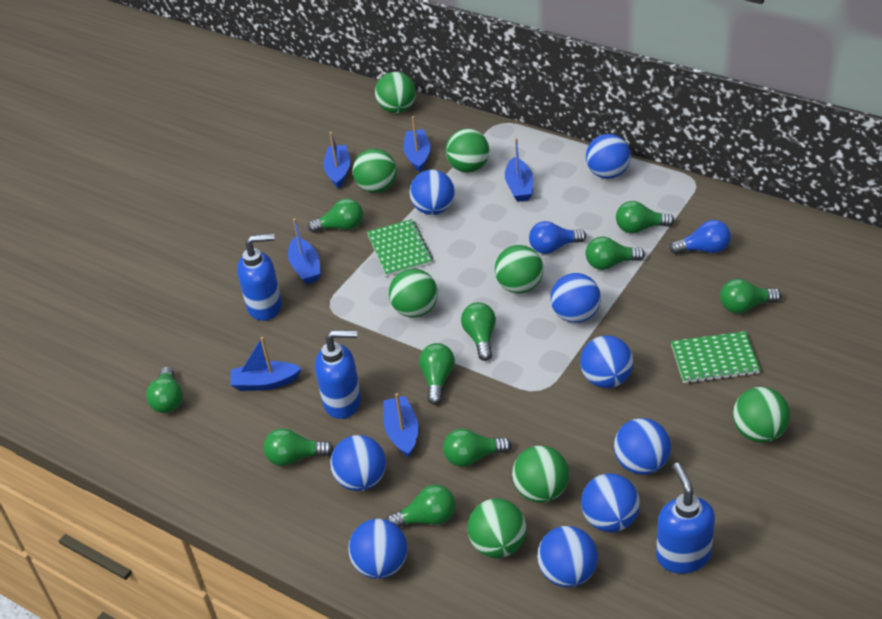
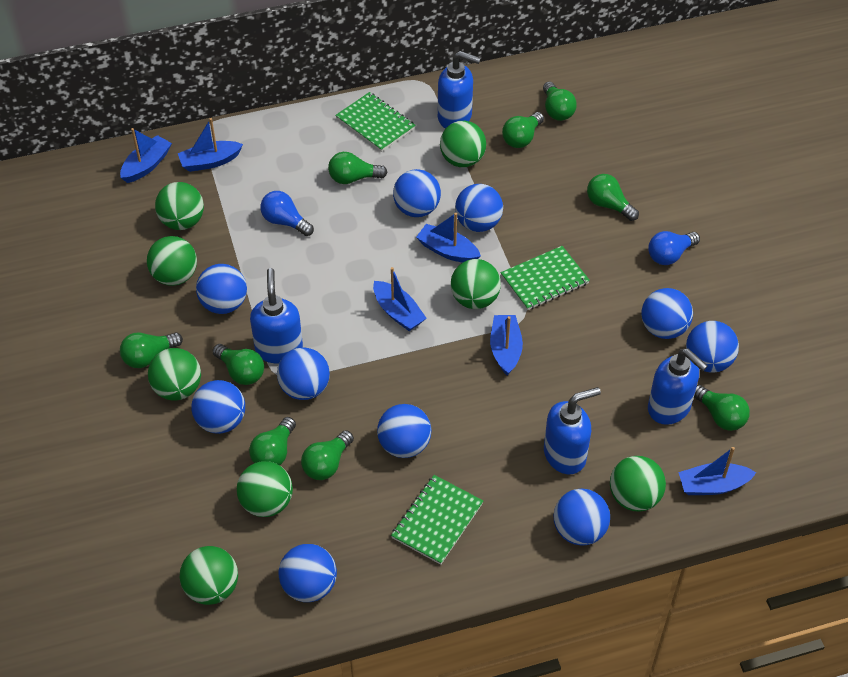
blue ball: [330,435,386,491] [348,519,407,579] [410,170,455,215] [537,526,598,587] [551,273,601,323] [580,335,633,388] [581,473,640,532] [586,134,631,179] [614,418,671,475] = 9 -> [191,380,245,434] [196,264,247,314] [277,348,330,400] [279,544,337,602] [377,404,431,458] [393,169,441,217] [455,184,503,232] [554,489,610,546] [641,288,693,339] [686,321,739,373] = 10
blue soap dispenser: [237,234,282,321] [315,330,361,419] [656,463,715,574] = 3 -> [250,268,303,363] [438,51,481,128] [544,387,601,474] [648,349,708,425] = 4
green light bulb: [146,367,183,413] [264,428,333,466] [308,198,363,233] [387,485,456,528] [419,343,455,405] [443,429,511,467] [461,302,496,361] [585,237,645,270] [616,201,674,234] [720,279,781,314] = 10 -> [120,332,183,368] [212,344,264,385] [249,417,296,465] [301,430,354,480] [328,152,388,184] [502,112,544,148] [543,82,577,121] [587,174,639,221] [694,385,750,431] = 9
green notebook: [367,219,433,277] [671,331,761,384] = 2 -> [335,92,416,152] [391,475,483,565] [501,246,590,310] = 3

